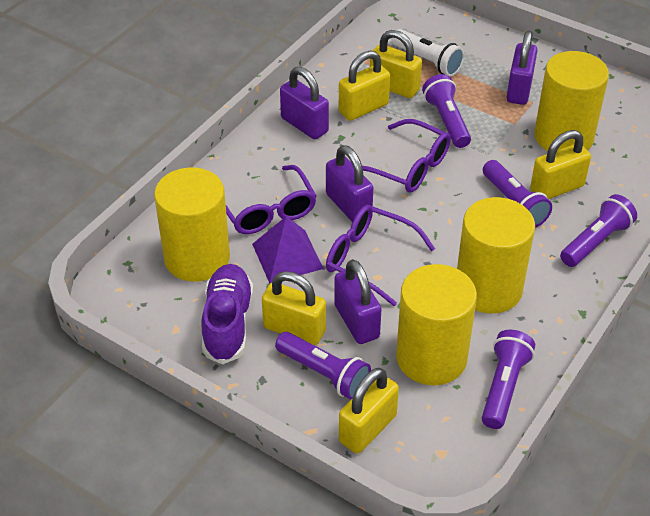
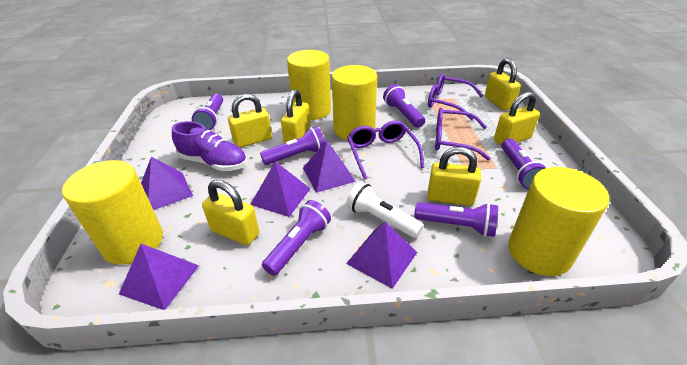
purple flashlight: [275,332,371,400] [422,74,471,148] [482,330,535,429] [483,160,552,227] [560,194,637,267] = 5 -> [192,94,223,130] [260,126,325,165] [262,200,331,276] [383,84,425,128] [414,202,498,237] [501,138,547,190] = 6
purple padlock: [280,66,329,139] [326,145,374,222] [334,259,381,344] [507,31,538,105] = 4 -> none = 0
purple pyramid: [252,216,324,283] = 1 -> [119,244,199,310] [141,157,193,210] [250,161,310,217] [303,140,356,193] [346,222,417,289] = 5
yellow padlock: [262,271,326,345] [339,51,390,121] [339,368,399,454] [370,30,422,98] [530,130,591,199] = 5 -> [202,180,259,245] [228,94,272,148] [281,89,311,143] [428,147,481,206] [485,58,521,111] [494,92,540,146] = 6

